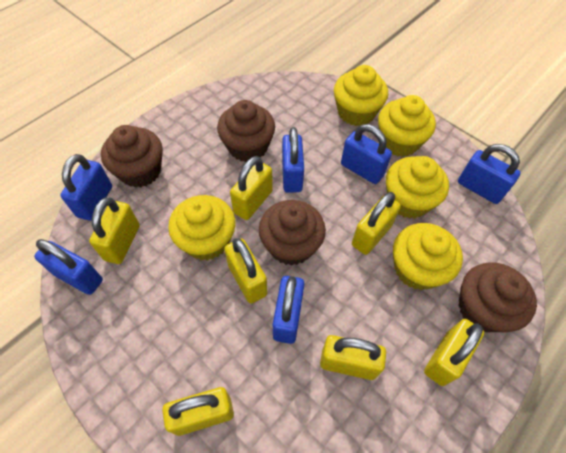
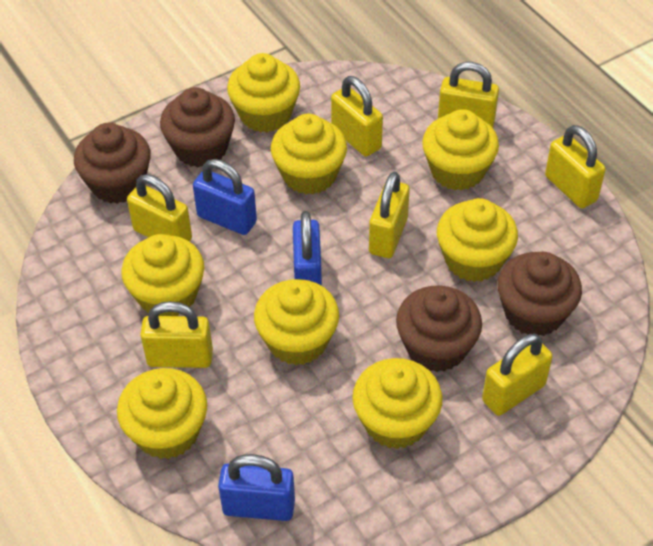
blue padlock: [34,239,103,295] [60,154,112,221] [273,276,305,344] [282,127,304,193] [341,124,392,184] [458,144,521,204] = 6 -> [193,159,257,235] [218,454,295,521] [293,211,322,286] = 3
yellow cupcake: [168,195,235,260] [334,65,388,126] [378,95,436,157] [386,156,449,219] [393,223,463,290] = 5 -> [117,368,207,459] [121,234,204,316] [227,53,300,132] [254,279,339,365] [271,114,347,195] [352,358,442,449] [422,109,499,191] [437,198,518,282] = 8

